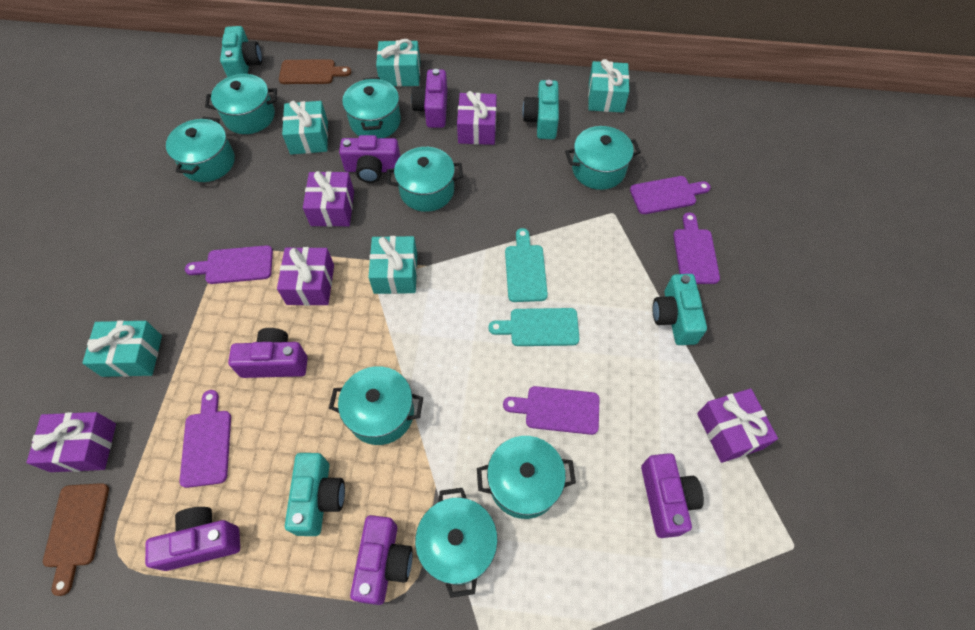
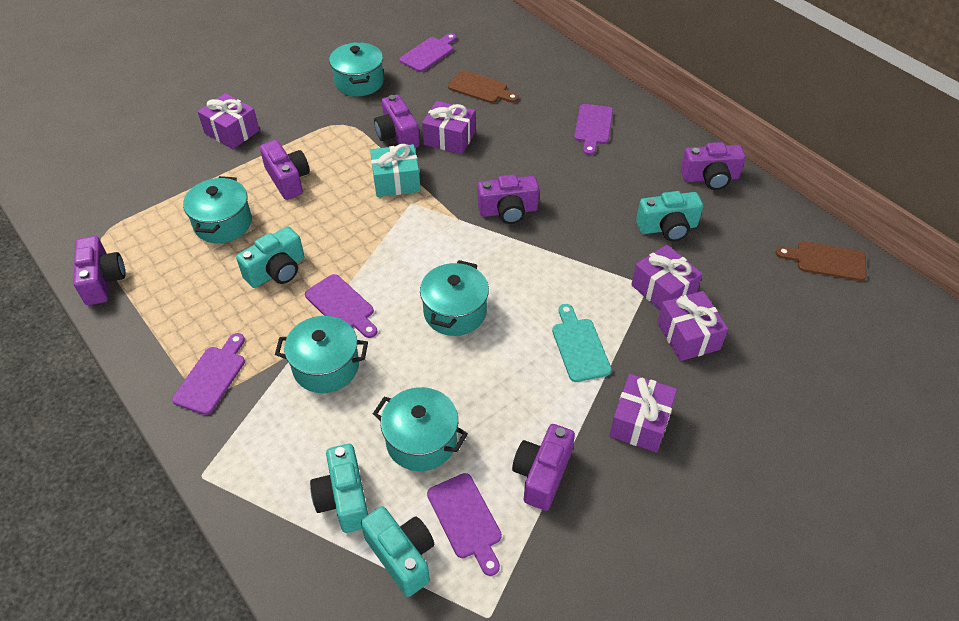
turquoise cutting board: [488,308,580,346] [505,228,548,302] = 2 -> [552,304,612,382] = 1
turquoise gift: [82,320,162,377] [282,101,328,154] [368,236,417,294] [376,39,420,87] [588,59,629,113] = 5 -> [370,144,421,197] = 1
turquoise pot: [166,117,235,182] [205,74,277,134] [329,366,423,445] [342,77,401,138] [387,147,463,212] [415,488,498,598] [477,436,576,519] [565,126,641,190] = 8 -> [183,176,252,243] [275,316,368,393] [329,42,384,96] [373,387,468,471] [420,260,489,336] = 5

